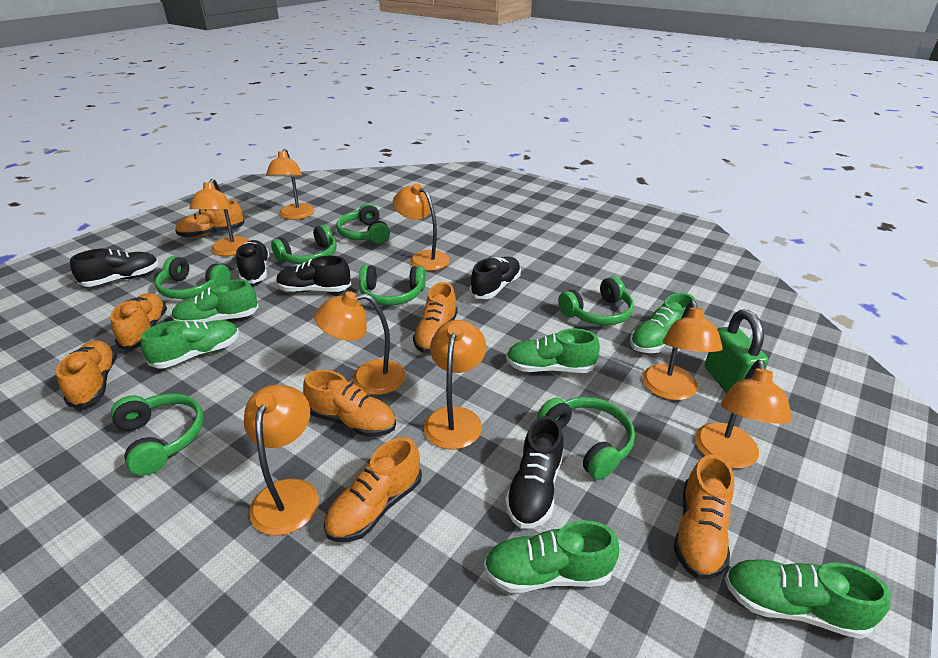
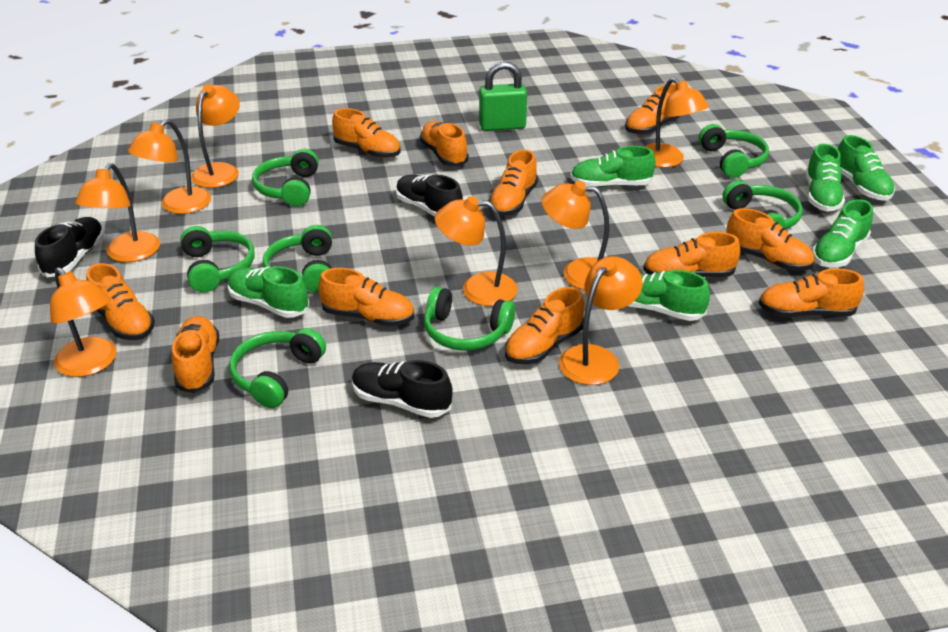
black shoe: [70,249,159,287] [236,240,270,284] [276,256,351,292] [470,257,521,299] [505,416,564,529] = 5 -> [35,217,105,278] [352,360,453,418] [396,174,463,217] = 3
orange shoe: [56,340,117,408] [110,293,167,350] [175,200,244,238] [303,370,396,437] [324,437,422,542] [413,282,458,353] [674,454,735,579] = 7 -> [86,263,155,340] [172,316,219,393] [318,268,414,326] [332,108,401,158] [420,121,469,166] [488,150,538,216] [505,287,585,364] [625,84,680,135] [643,232,740,277] [726,208,814,271] [758,268,864,317] = 11

